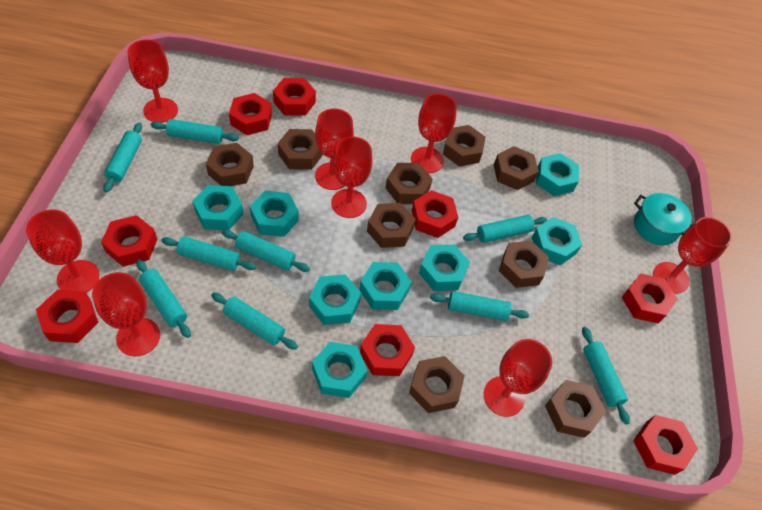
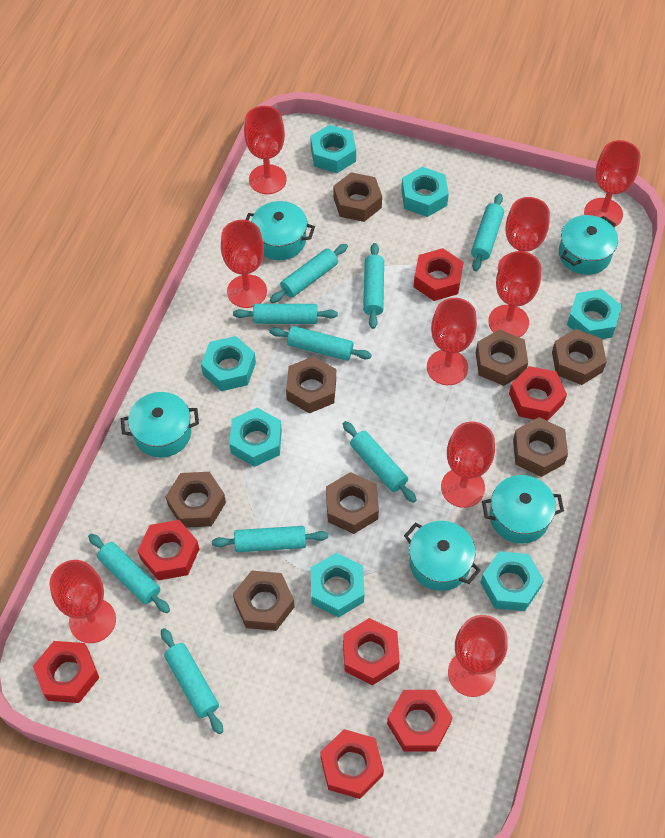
brown nut: [206,143,254,186] [278,129,323,170] [367,203,416,248] [386,163,433,204] [409,356,465,413] [443,125,485,167] [494,146,539,190] [499,241,549,288] [545,380,606,438] = 9 -> [165,472,226,528] [233,570,294,631] [286,356,336,414] [326,472,379,534] [333,172,382,222] [476,329,528,386] [513,417,568,477] [552,329,607,385] = 8
red goblet: [26,209,100,293] [92,272,160,356] [128,40,178,123] [315,109,354,190] [331,137,372,218] [411,94,457,173] [484,339,552,417] [653,217,732,294] = 8 -> [49,560,116,643] [221,220,267,308] [244,106,287,194] [427,298,477,385] [441,421,495,508] [448,615,507,697] [488,251,541,337] [498,197,550,270] [584,140,641,227] = 9
red nut: [36,290,99,343] [101,215,157,267] [229,93,272,135] [273,78,316,116] [360,324,415,376] [412,190,458,238] [622,273,678,323] [633,415,698,475] = 8 -> [33,641,99,703] [138,520,199,580] [320,729,384,799] [343,618,400,685] [387,690,453,752] [414,248,464,301] [509,366,567,421] = 7
turquoise nut: [193,185,244,230] [250,191,299,237] [309,274,361,325] [312,342,367,398] [359,262,411,310] [419,244,470,291] [532,217,582,265] [536,153,579,196] = 8 -> [201,336,256,391] [229,408,282,467] [311,125,356,173] [311,553,365,618] [401,167,449,217] [480,551,544,611] [567,289,622,339] = 7
turquoise pot: [634,193,692,245] = 1 -> [121,392,199,458] [246,201,315,260] [404,521,481,591] [482,475,564,544] [559,215,618,275] = 5

